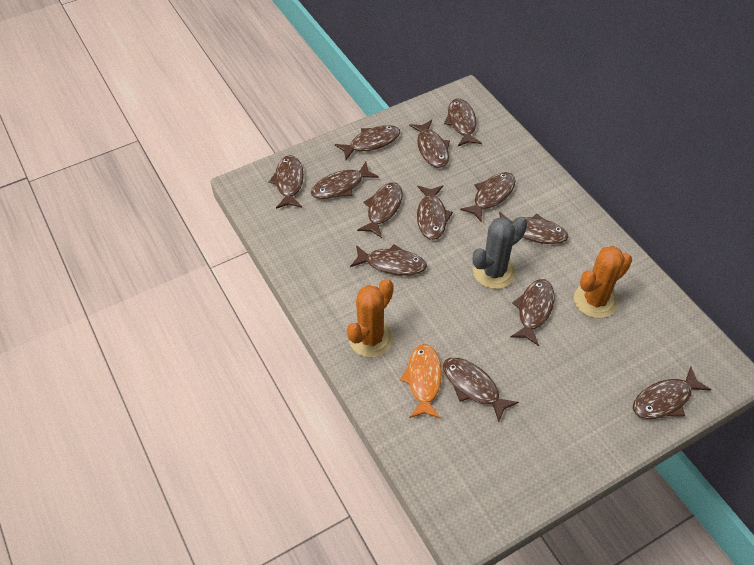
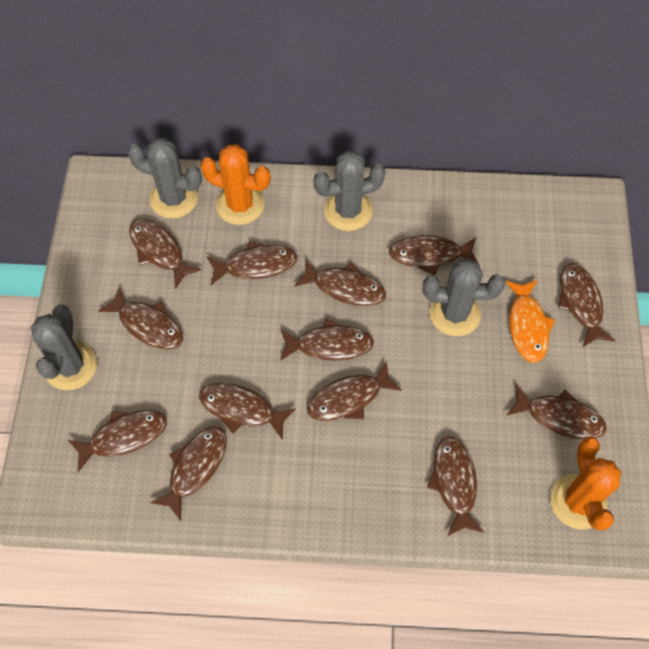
grey cactus: [473,217,527,289] = 1 -> [31,305,97,390] [128,138,202,219] [313,151,386,231] [423,258,505,336] = 4

